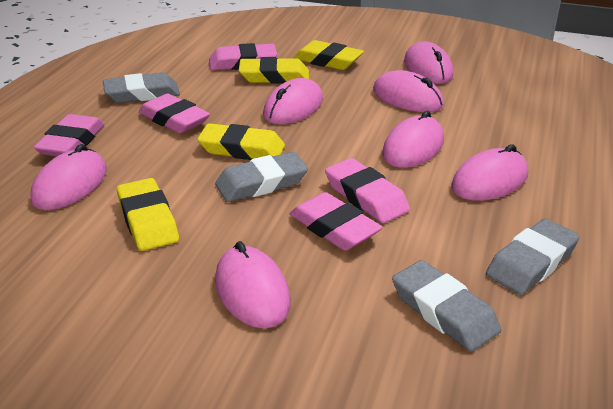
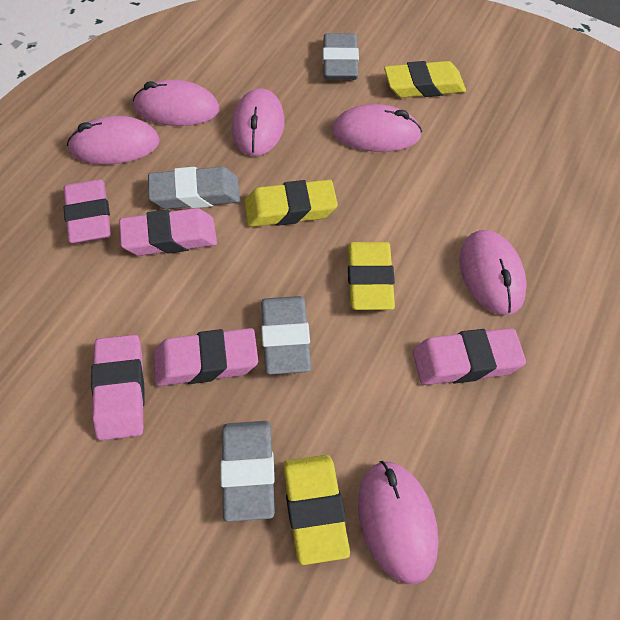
pink mouse: [30,144,107,210] [215,241,291,329] [263,78,323,124] [373,70,444,112] [382,111,444,168] [404,41,453,84] [451,144,528,201] = 7 -> [67,116,160,165] [133,80,219,126] [232,88,285,156] [332,104,422,152] [358,461,438,584] [459,230,527,315] = 6

